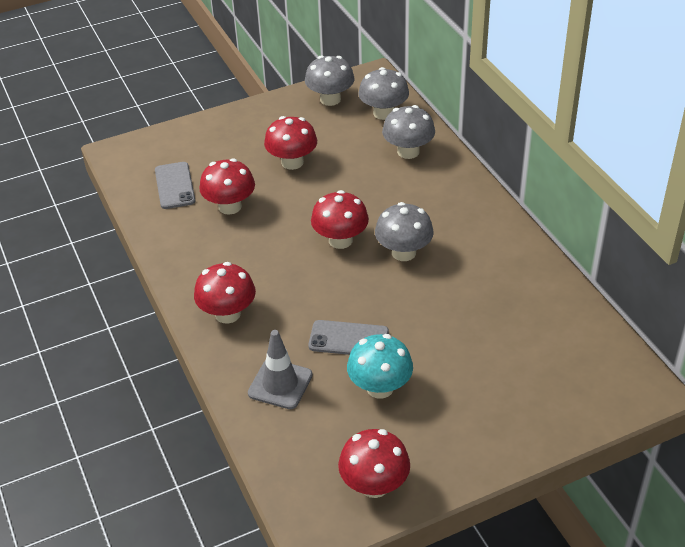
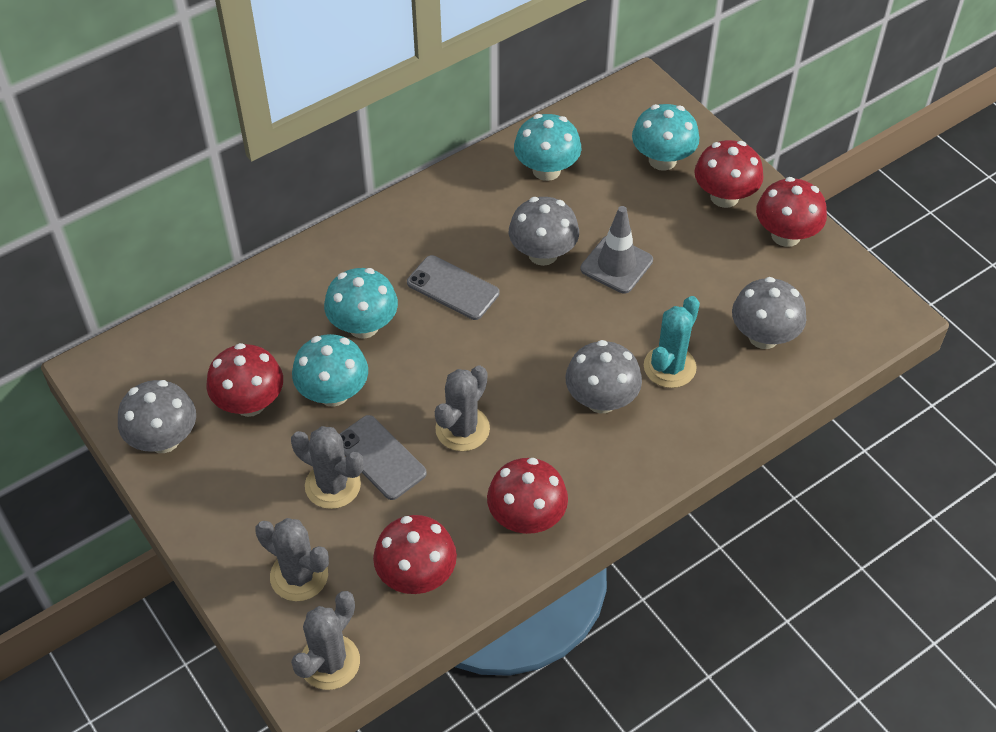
grey cactus: none = 0 -> [255,518,329,601] [291,426,364,509] [291,591,360,690] [435,365,490,451] = 4
turquoise cactus: none = 0 -> [644,296,700,388] = 1
turquoise mushroom: [347,334,413,399] = 1 -> [292,334,368,407] [324,268,398,339] [514,114,581,181] [632,104,699,171] = 4

